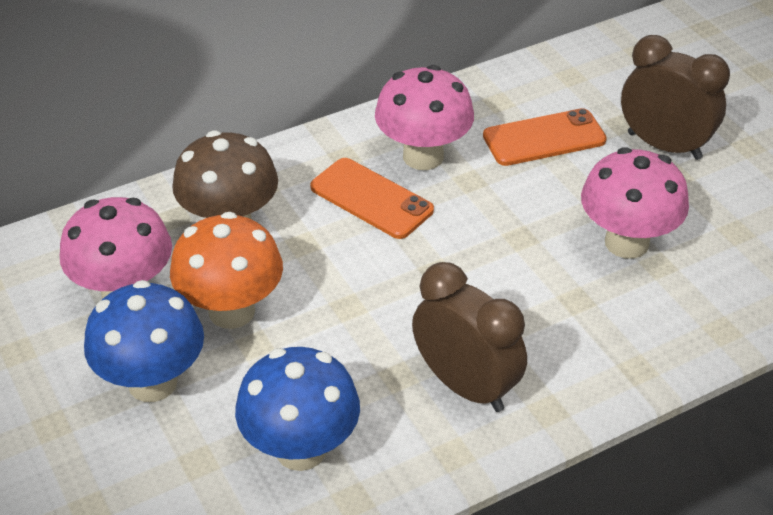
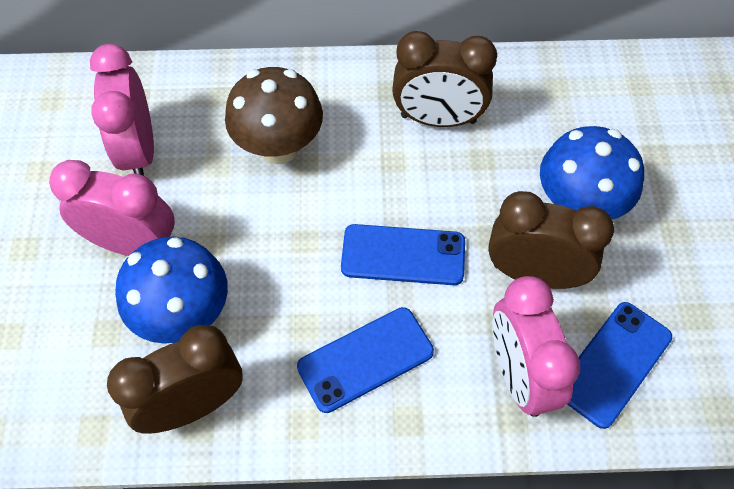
blue phone: none = 0 -> [297,307,434,413] [341,224,465,285] [567,302,672,429] = 3
brown clock: [412,262,527,412] [621,35,730,160] = 2 -> [107,325,243,434] [392,31,497,127] [488,191,614,289] = 3
orange mushroom: [170,212,283,329] = 1 -> none = 0
orange phone: [310,158,434,239] [483,108,607,166] = 2 -> none = 0
pink clock: none = 0 -> [49,160,175,256] [90,44,154,176] [492,276,580,417] = 3
pink mushroom: [60,197,172,299] [375,65,474,170] [581,147,689,259] = 3 -> none = 0

